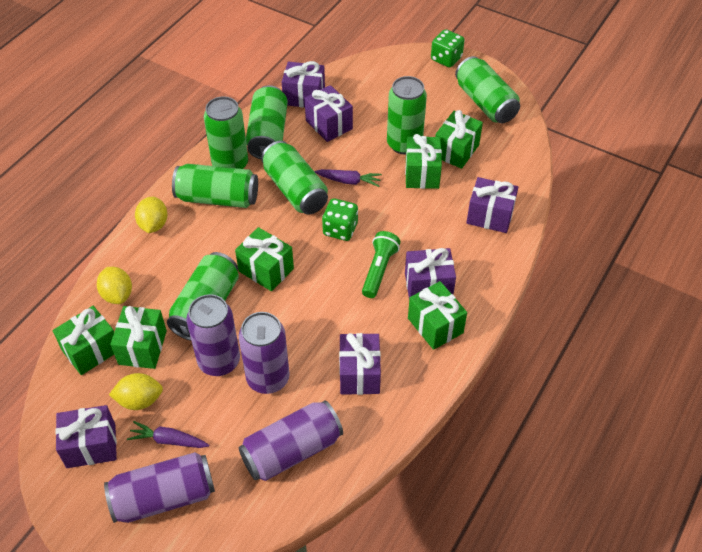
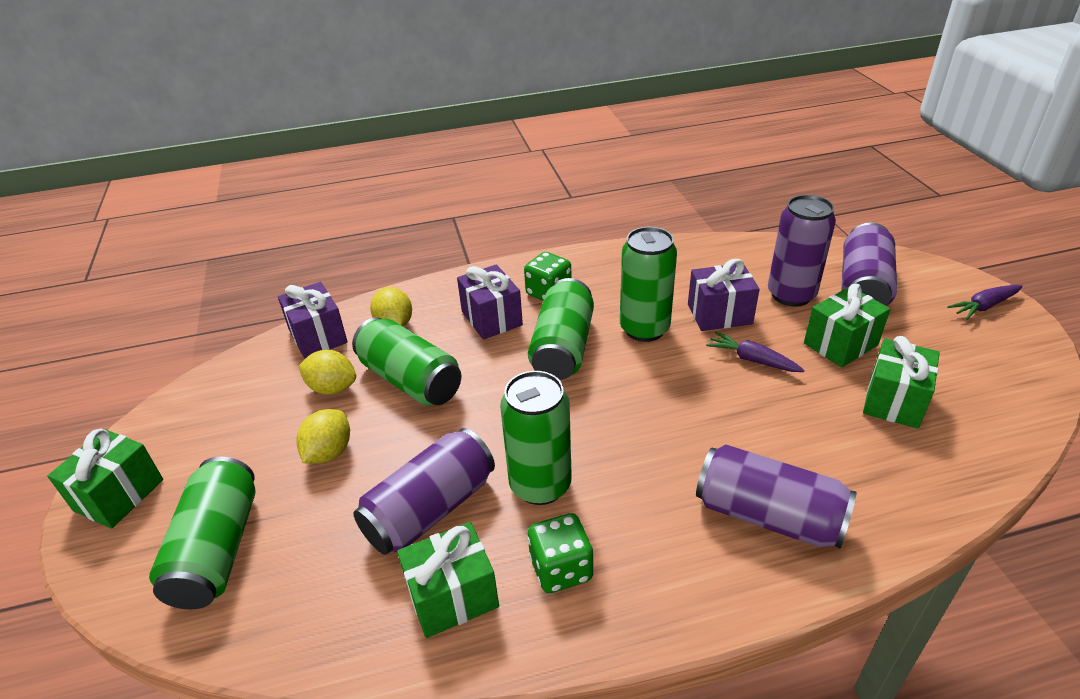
green can: [167,252,239,341] [172,164,258,208] [204,96,248,169] [246,85,288,159] [261,141,328,215] [387,76,427,154] [455,56,520,123] = 7 -> [149,457,256,609] [352,317,461,406] [500,371,572,505] [528,278,594,380] [620,227,677,342] = 5
green flashlight: [362,231,401,298] = 1 -> none = 0
green gift: [53,306,114,375] [110,306,167,369] [235,227,294,291] [405,134,442,189] [408,281,467,350] [435,110,483,169] = 6 -> [47,428,163,529] [397,522,499,638] [804,284,890,368] [863,336,940,429] = 4
purple gift: [55,405,117,468] [282,61,325,107] [305,85,353,142] [339,333,381,395] [405,248,456,298] [467,177,518,233] = 6 -> [278,282,348,359] [457,264,523,340] [688,259,760,331] = 3

